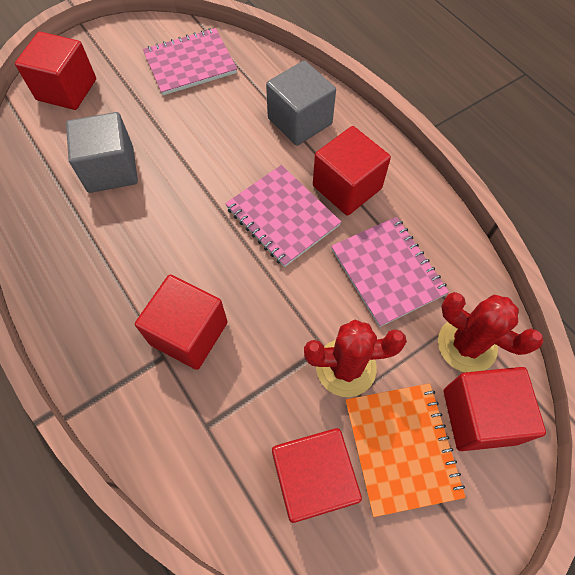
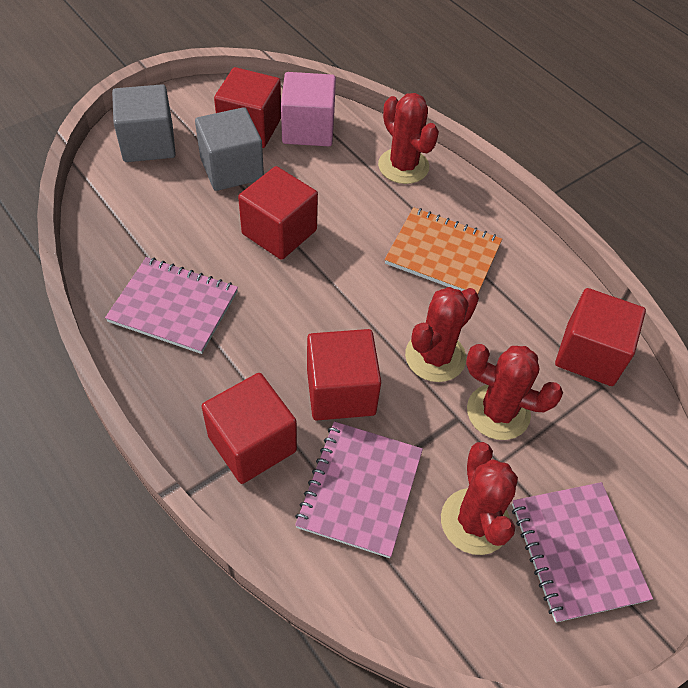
pink cube: none = 0 -> [281,72,336,146] = 1
red cactus: [304,320,407,397] [438,292,544,372] = 2 -> [378,93,439,184] [405,287,479,382] [441,442,518,555] [466,344,563,440] = 4

